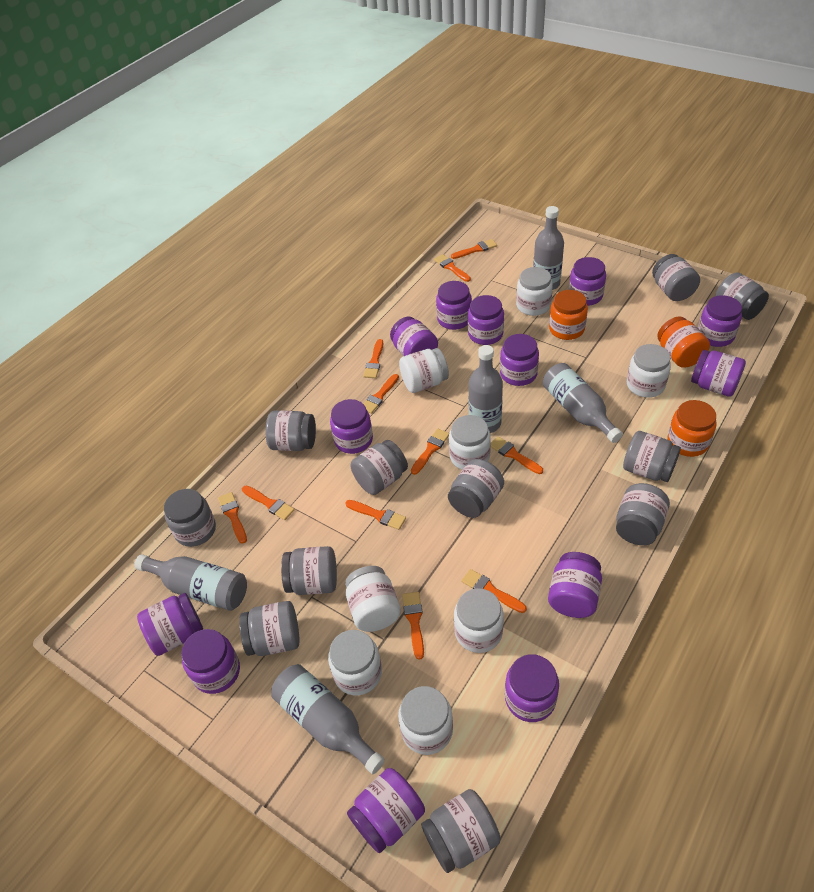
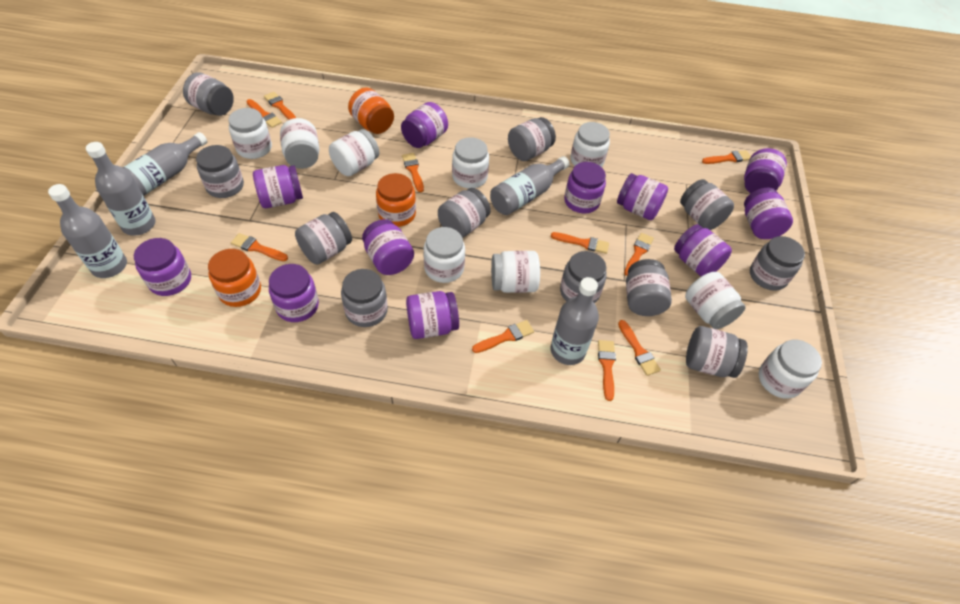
orange brush: [218,492,247,544] [242,486,295,520] [345,500,406,530] [363,339,383,378] [364,374,399,414] [402,592,424,660] [411,429,449,475] [434,254,471,282] [451,239,497,259] [461,569,527,613] [491,436,543,474] = 11 -> [231,233,288,261] [246,99,282,128] [264,92,296,120] [402,153,424,192] [472,320,534,353] [551,232,609,254] [598,340,616,401] [618,320,661,376] [624,233,654,276] [702,150,751,164] = 10
purple jar: [137,593,203,656] [181,629,240,694] [330,399,373,454] [347,768,425,853] [390,317,438,356] [436,281,472,330] [468,295,504,345] [500,334,539,386] [505,654,559,722] [548,552,602,618] [569,257,606,306] [691,350,746,397] [698,295,742,347] = 13 -> [134,238,191,296] [253,165,303,208] [269,264,319,322] [362,219,414,275] [401,102,448,148] [406,291,459,339] [564,162,606,213] [617,173,668,220] [674,224,732,277] [744,148,787,194] [744,188,793,239] = 11
white jar: [328,630,382,695] [345,566,401,632] [398,686,453,755] [399,348,449,393] [449,415,491,470] [454,588,504,653] [516,267,553,316] [627,344,671,398] = 8 -> [228,108,272,159] [280,118,319,169] [329,129,379,176] [423,227,465,283] [452,137,489,189] [491,251,540,293] [571,122,610,167] [685,272,745,329] [759,339,822,399] = 9

